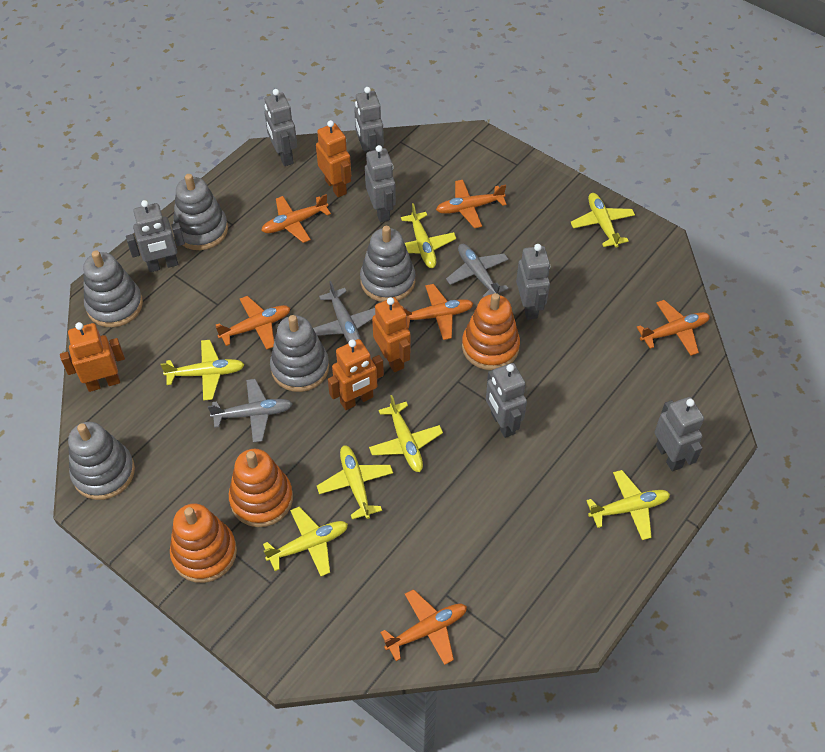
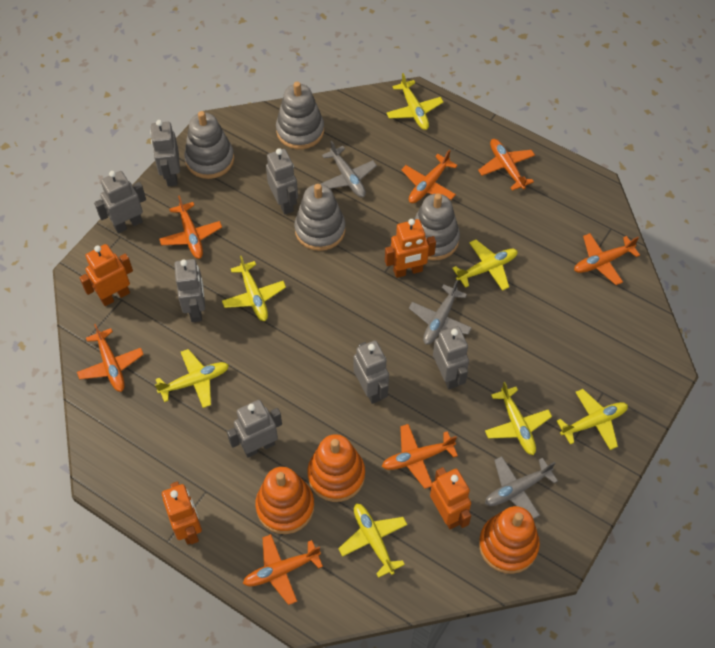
grey stacking toy: [68,422,135,500] [83,250,143,327] [173,174,228,250] [270,315,329,392] [360,226,416,302] = 5 -> [184,111,234,179] [276,82,324,149] [294,184,346,251] [414,193,460,261] = 4
orange plane: [215,296,290,350] [261,194,331,243] [380,589,467,665] [401,284,474,340] [436,180,507,228] [636,300,710,356] = 6 -> [77,324,144,392] [159,195,222,259] [243,534,323,605] [382,424,458,489] [401,150,458,203] [478,139,535,191] [574,233,640,285] = 7

